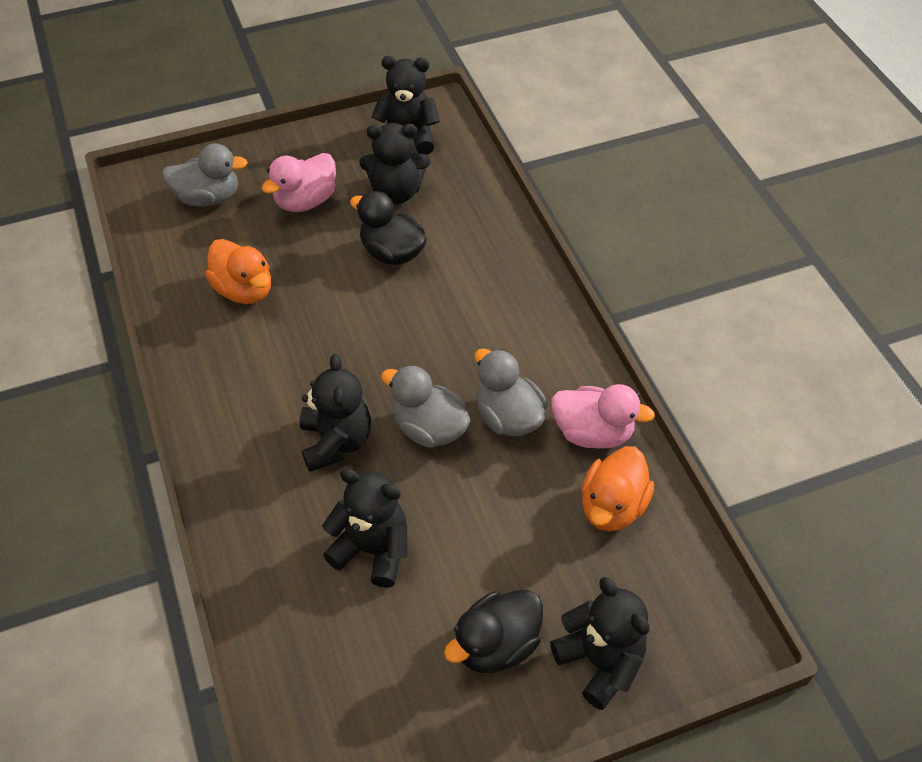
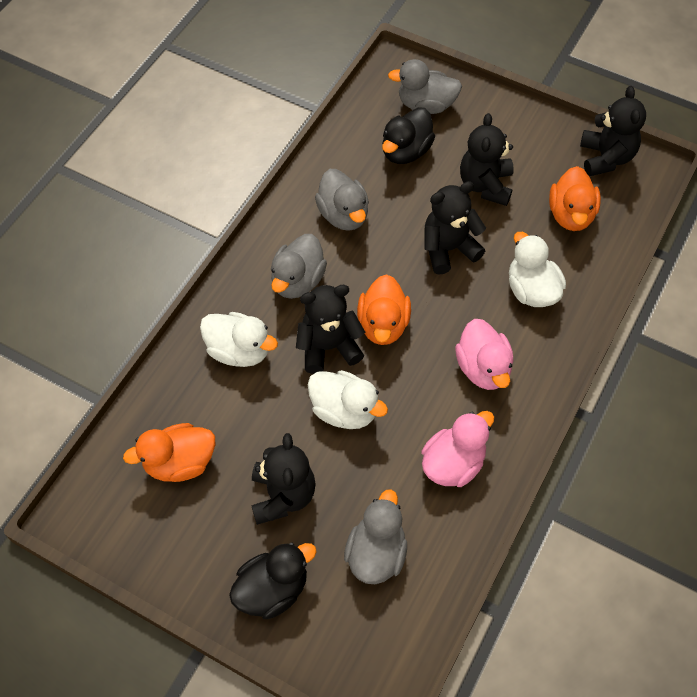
grey duck: [162,143,248,207] [381,365,471,448] [475,348,548,437] = 3 -> [271,234,327,299] [315,169,369,231] [344,489,407,584] [388,59,462,114] = 4
orange duck: [205,239,271,304] [581,446,654,532] = 2 -> [123,423,215,482] [357,274,411,345] [549,166,601,231] = 3
white duck: none = 0 -> [200,312,278,367] [308,370,388,429] [509,232,566,307] = 3

